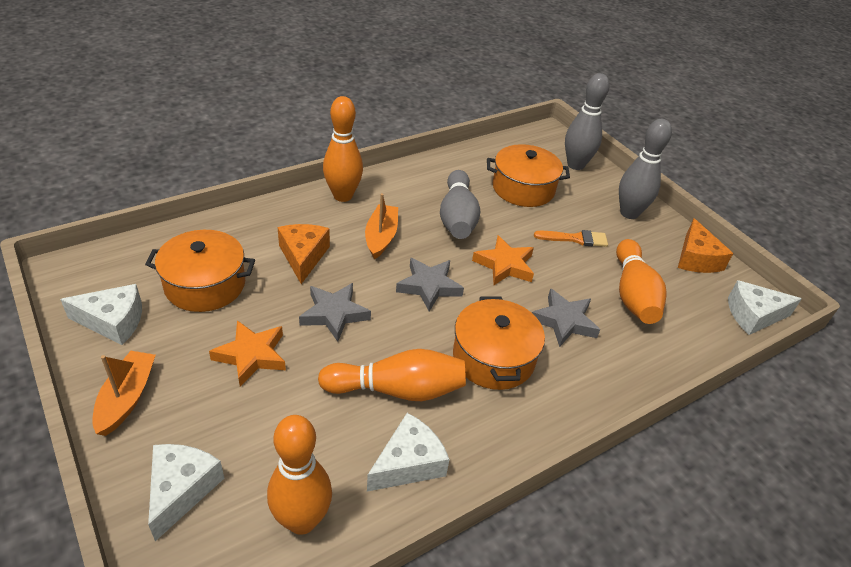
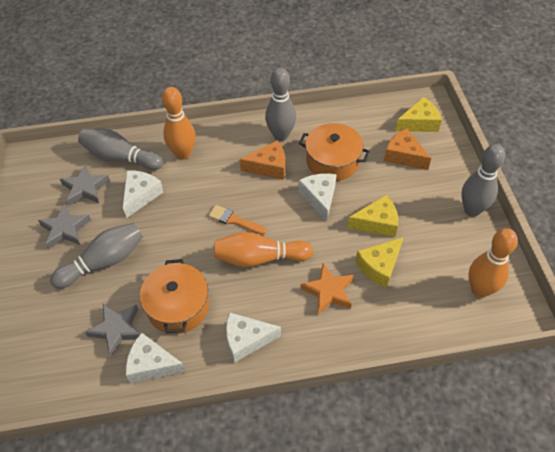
grey bowling pin: [440,170,480,239] [565,73,610,170] [619,119,672,219] = 3 -> [50,223,143,289] [78,128,163,170] [265,68,296,141] [461,144,505,217] = 4
orange boat: [92,351,156,436] [365,193,398,260] = 2 -> none = 0
orange bowling pin: [267,415,332,535] [318,349,466,401] [323,96,363,202] [616,239,667,324] = 4 -> [162,87,196,160] [214,232,313,267] [469,228,518,298] = 3
orange pot: [145,230,255,312] [453,297,545,390] [487,144,570,207] = 3 -> [140,259,209,334] [299,123,370,181] = 2
orange star: [209,320,286,387] [472,235,534,285] = 2 -> [301,264,353,314] = 1
yellow cheese: none = 0 -> [348,195,398,237] [355,237,403,288] [395,97,442,132] = 3

